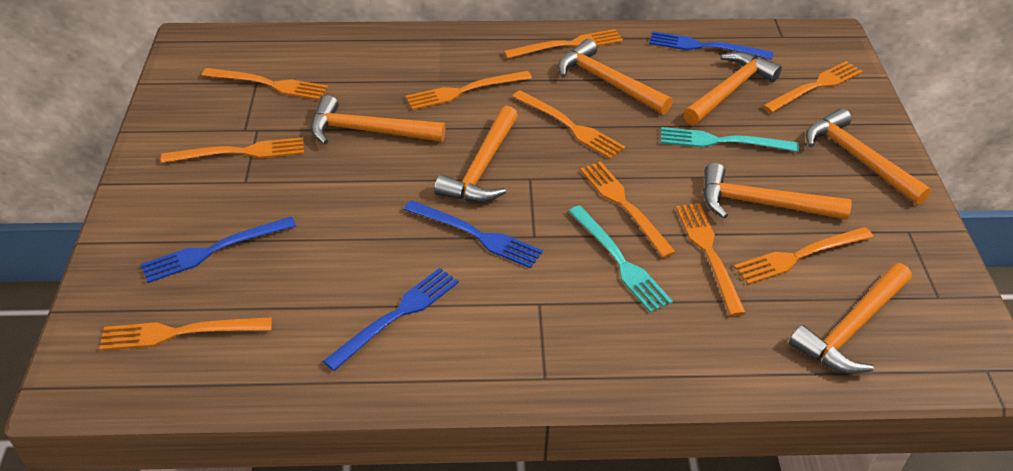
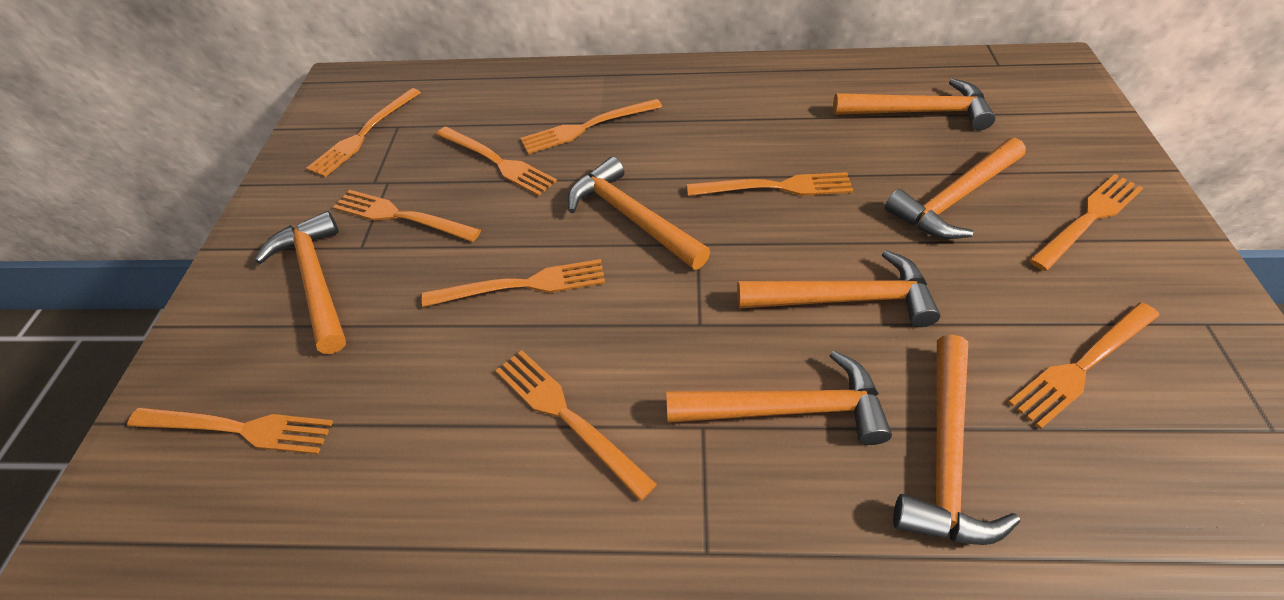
blue fork: [141,216,296,283] [323,268,459,371] [404,200,543,268] [649,31,773,60] = 4 -> none = 0
turquoise fork: [569,206,673,313] [661,127,799,152] = 2 -> none = 0

